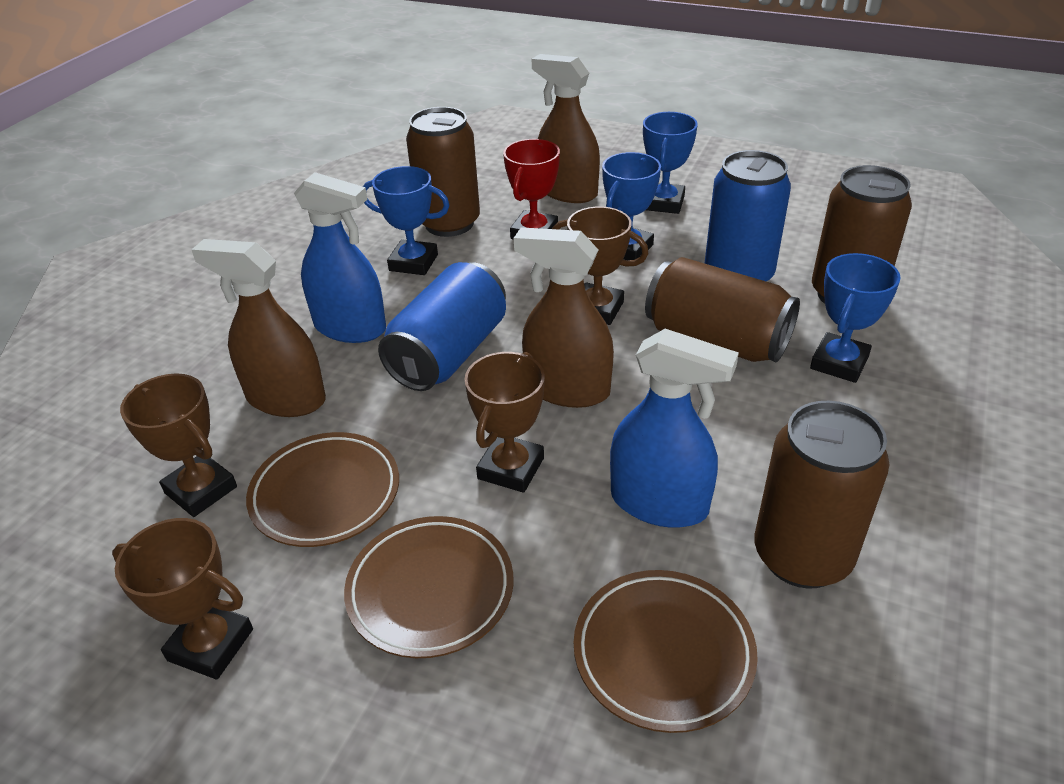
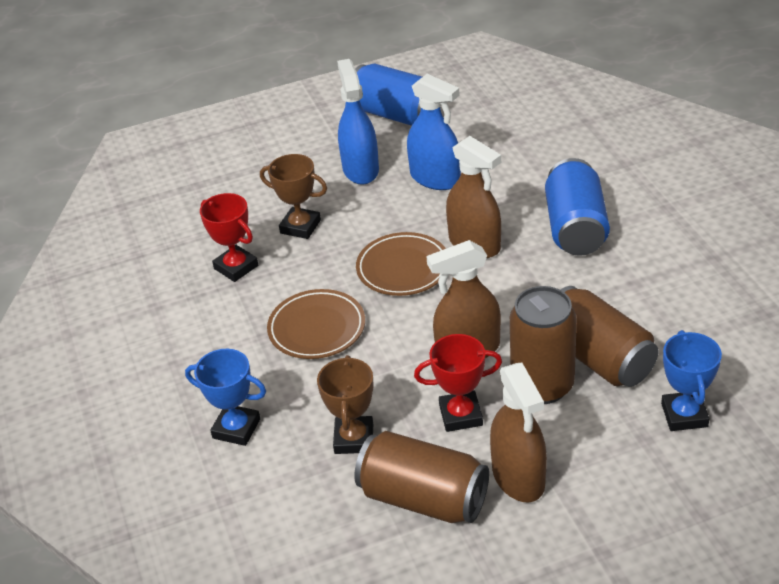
blue trophy: [363,166,450,275] [602,152,661,260] [643,112,698,214] [810,253,901,383] = 4 -> [185,349,266,446] [661,330,722,431] = 2
brown can: [406,107,480,237] [645,257,800,362] [755,401,889,589] [812,165,912,304] = 4 -> [354,431,489,523] [510,286,577,404] [561,286,659,387] = 3
brown plate: [246,432,399,547] [344,516,513,658] [574,570,758,733] = 3 -> [267,289,365,359] [356,232,446,296] = 2
brown trophy: [112,518,253,679] [120,374,237,517] [464,352,545,493] [552,207,649,325] = 4 -> [260,154,327,239] [317,355,374,454] = 2
red trophy: [503,139,560,240] = 1 -> [200,193,258,282] [414,334,502,432] = 2

